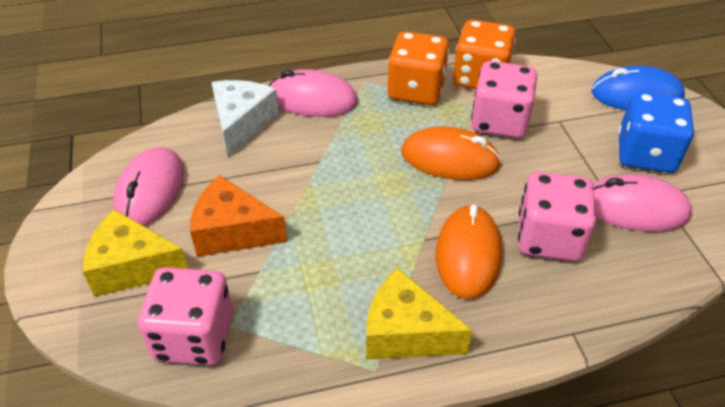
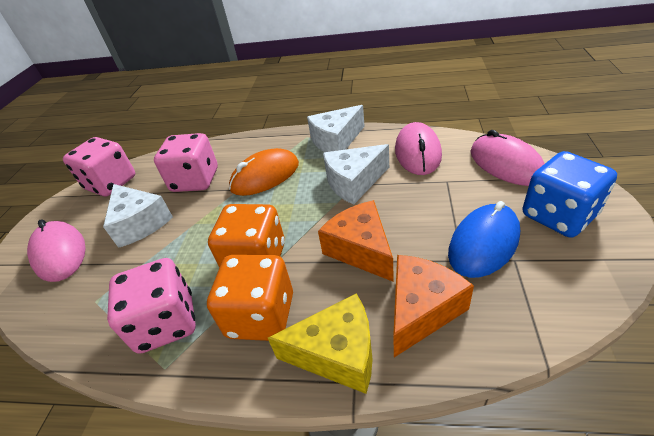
orange cheese: [190,175,287,257] = 1 -> [318,200,394,282] [393,255,474,357] = 2
orange mouse: [401,126,502,180] [436,204,502,299] = 2 -> [229,148,299,196] = 1
white cheese: [211,80,279,157] = 1 -> [103,184,173,248] [307,105,365,152] [323,144,389,205] = 3
yellow cheese: [83,209,189,297] [366,268,472,360] = 2 -> [268,293,373,394] = 1

